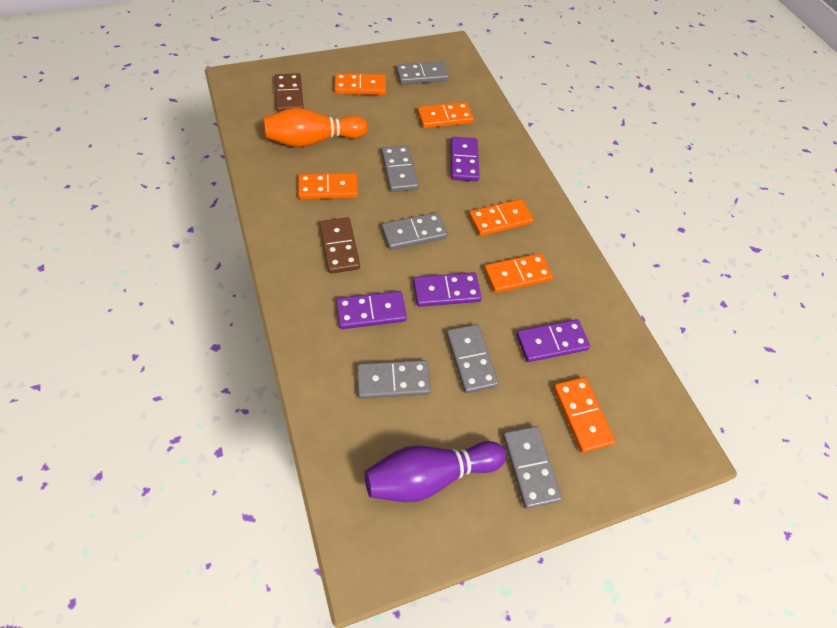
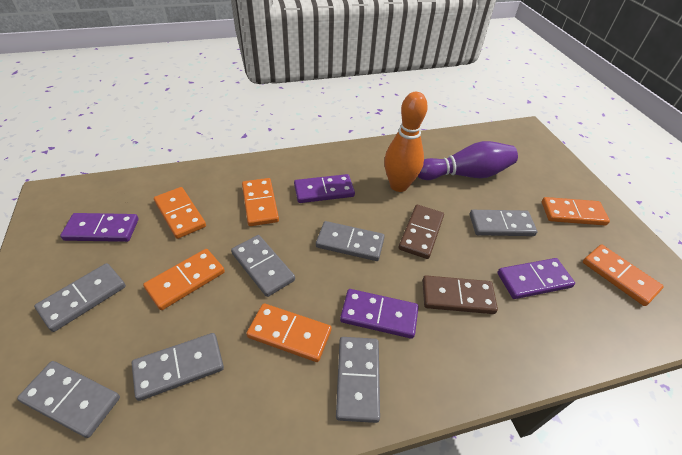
grey domino: [357,360,431,399] [382,145,419,192] [382,213,447,250] [396,61,449,85] [446,324,499,393] [503,426,562,509] = 6 -> [17,361,120,438] [34,263,126,332] [132,333,224,401] [231,235,295,297] [316,221,385,261] [336,337,380,423] [470,210,537,236] = 7

